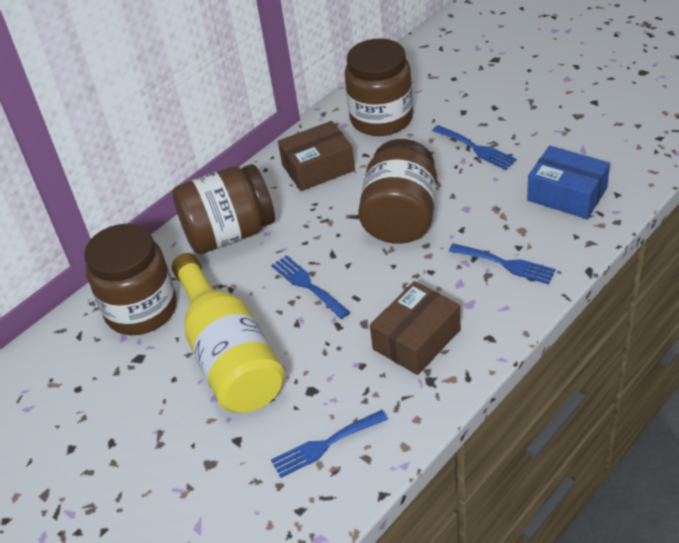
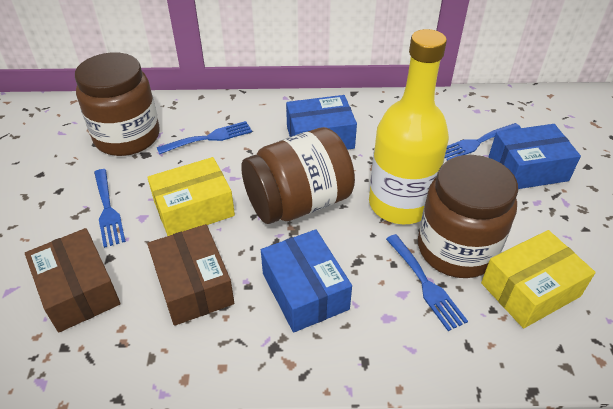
blue box: [527,146,610,219] = 1 -> [261,229,352,332] [286,95,357,150] [489,124,581,189] = 3
brown jar: [84,224,177,335] [172,164,275,254] [345,38,413,136] [358,139,437,244] = 4 -> [75,52,160,156] [241,127,355,224] [418,155,518,278] = 3
yellow box: none = 0 -> [147,157,235,236] [481,230,596,328] = 2

